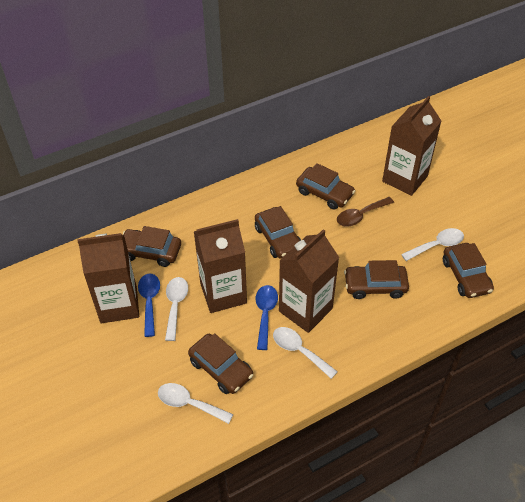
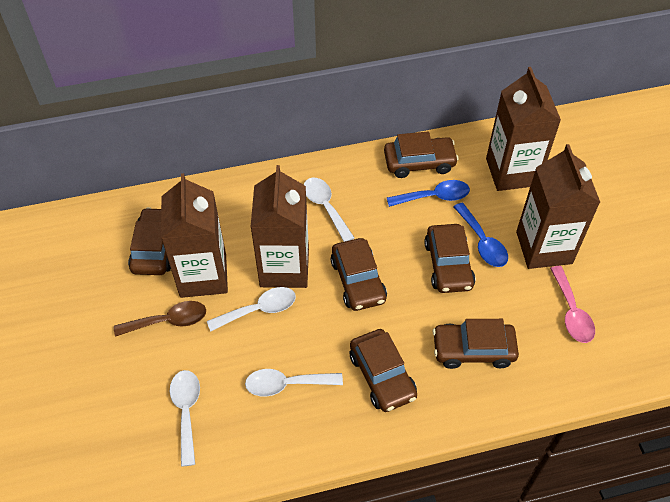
pink spoon: none = 0 -> [550,266,595,343] = 1

